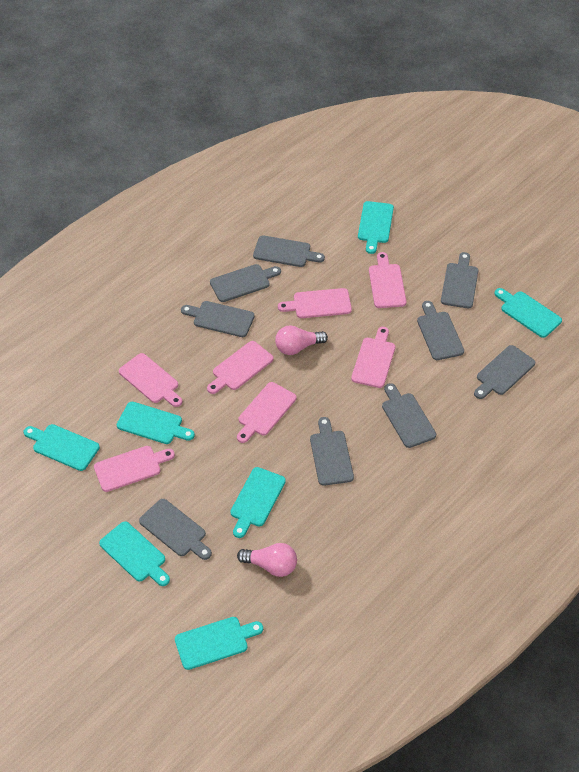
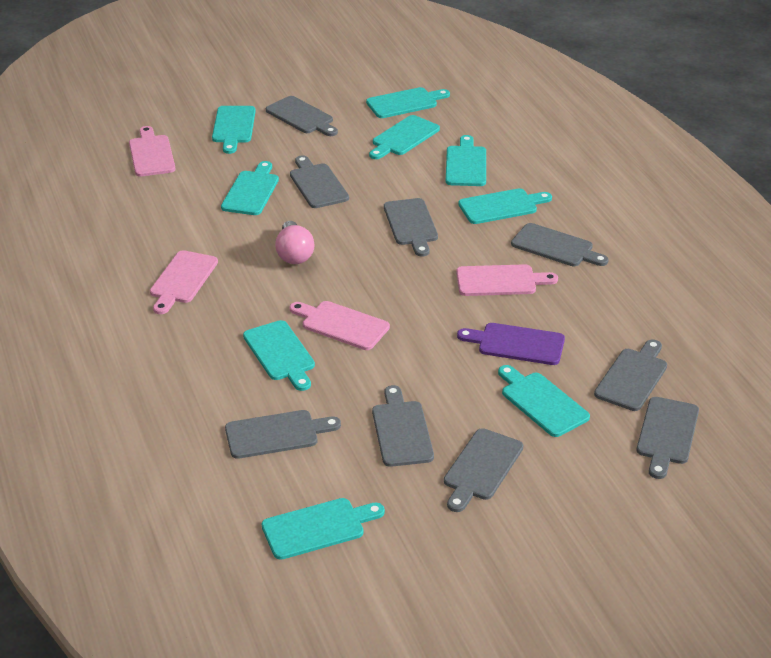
pink cutting board: [94,446,175,492] [119,353,182,407] [207,341,274,394] [237,382,296,443] [278,288,352,318] [351,327,395,388] [369,252,406,308] = 7 -> [129,126,176,177] [150,250,218,314] [290,301,390,350] [456,264,558,296] = 4
pink light bulb: [237,543,297,577] [275,325,328,355] = 2 -> [275,221,314,264] = 1
purple cutting board: none = 0 -> [457,323,565,365] = 1
turquoise cutting board: [24,424,100,471] [99,521,170,586] [117,402,195,444] [175,617,263,670] [230,467,286,538] [358,201,394,254] [494,288,562,338] = 7 -> [212,106,256,154] [221,161,279,215] [243,320,315,391] [262,498,385,560] [366,87,450,118] [369,115,440,159] [446,135,486,186] [458,188,552,224] [498,365,590,437] = 9

